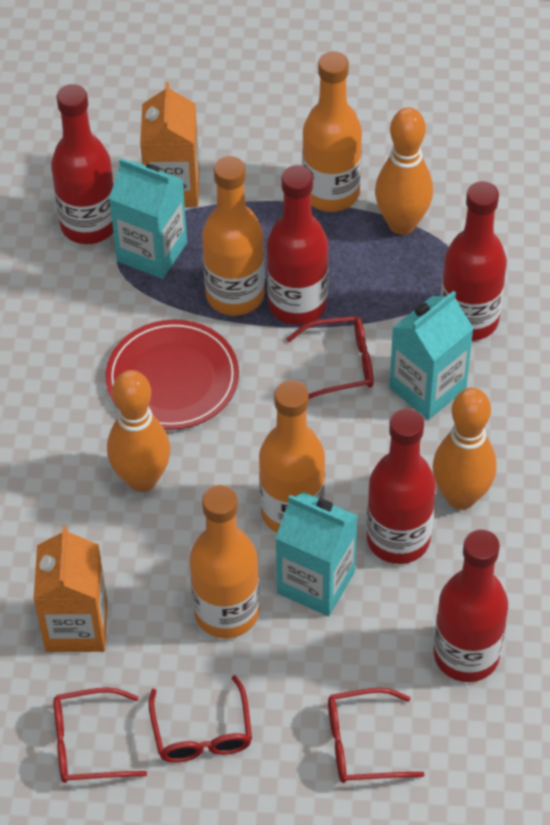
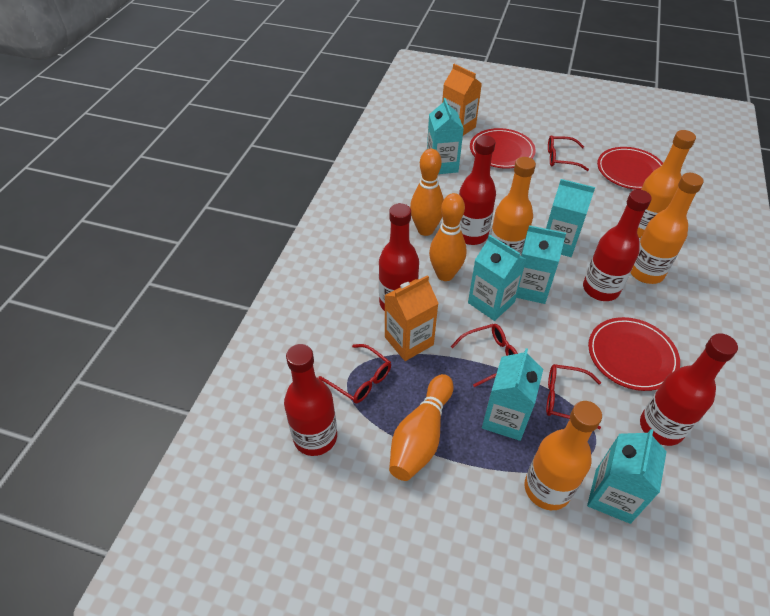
red plate: [105,320,239,430] = 1 -> [470,128,536,169] [588,317,680,391] [597,147,663,190] = 3
turquoise carton: [109,158,187,279] [275,492,358,616] [389,291,474,420] = 3 -> [427,98,464,174] [468,235,527,321] [482,348,543,441] [516,225,566,304] [546,179,595,257] [587,429,667,524] = 6

